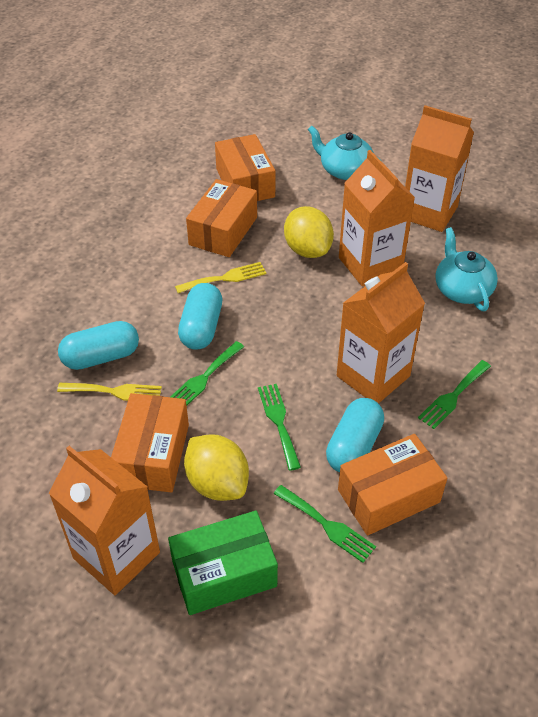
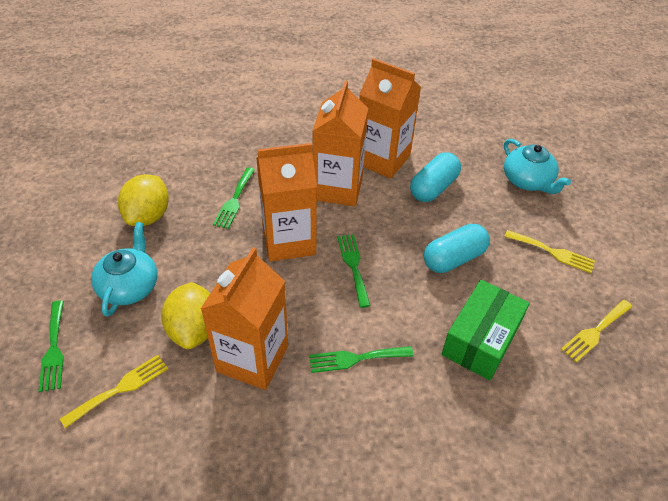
orange box: [111,393,189,492] [186,179,257,257] [215,134,276,201] [338,434,447,536] = 4 -> none = 0
turquoise capsule: [58,321,139,370] [178,283,222,350] [326,398,384,473] = 3 -> [410,152,461,202] [424,224,490,273] = 2
yellow fork: [57,383,162,401] [175,262,266,293] = 2 -> [60,355,168,428] [504,230,595,273] [561,300,632,362] = 3

